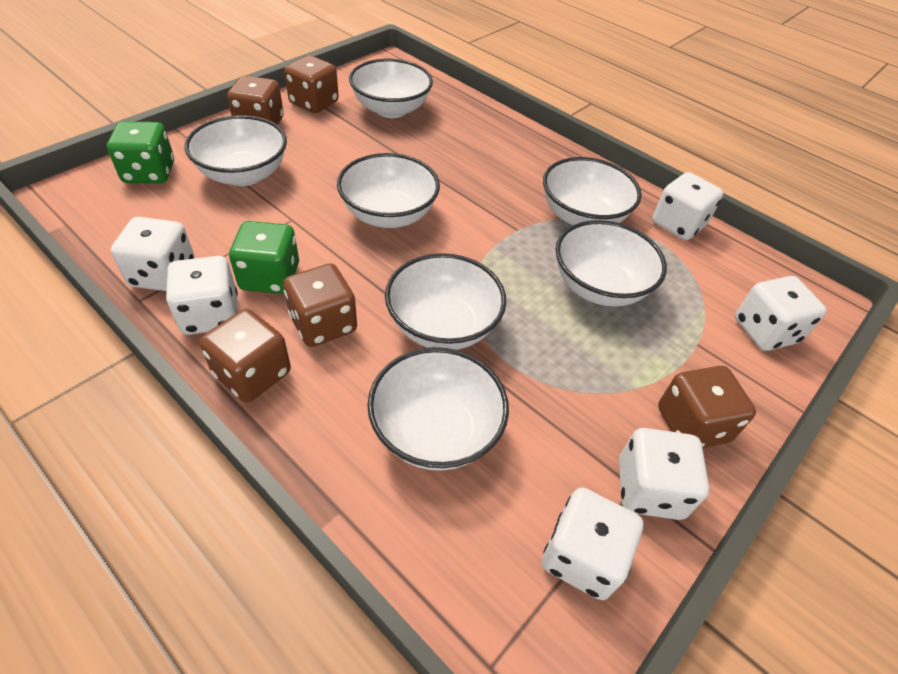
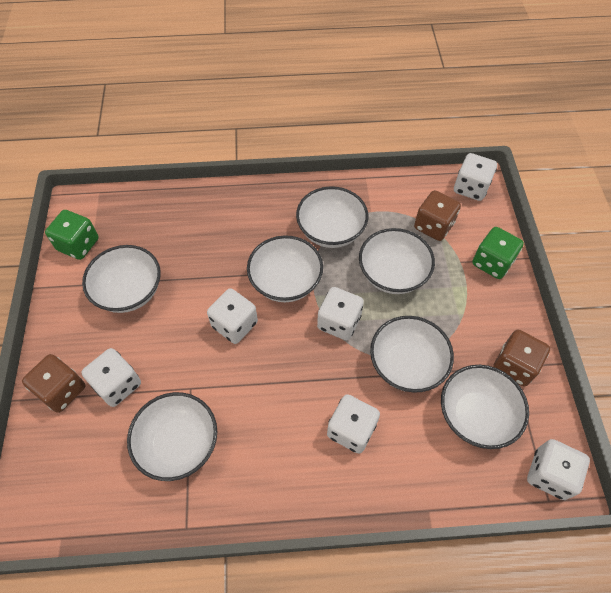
brown dice: [200,309,291,402] [227,75,284,125] [283,264,357,347] [284,55,339,113] [658,366,756,448] = 5 -> [22,354,85,413] [414,190,461,241] [493,330,550,387] = 3

